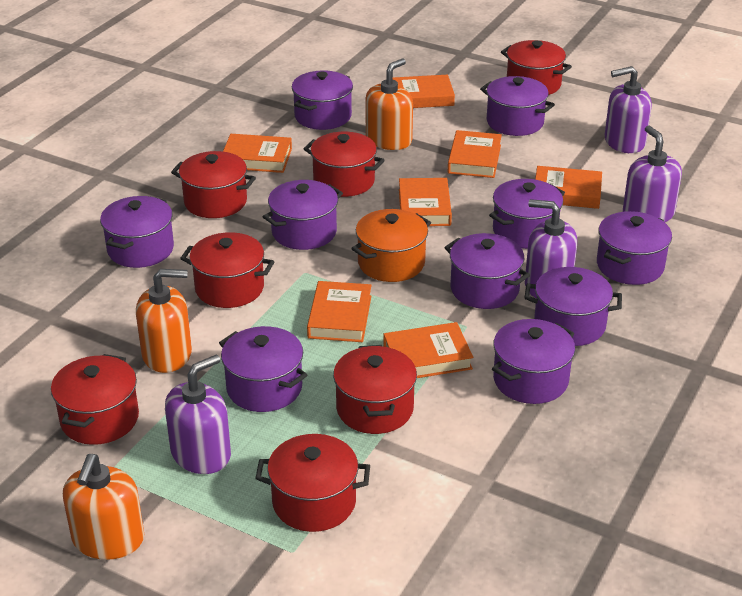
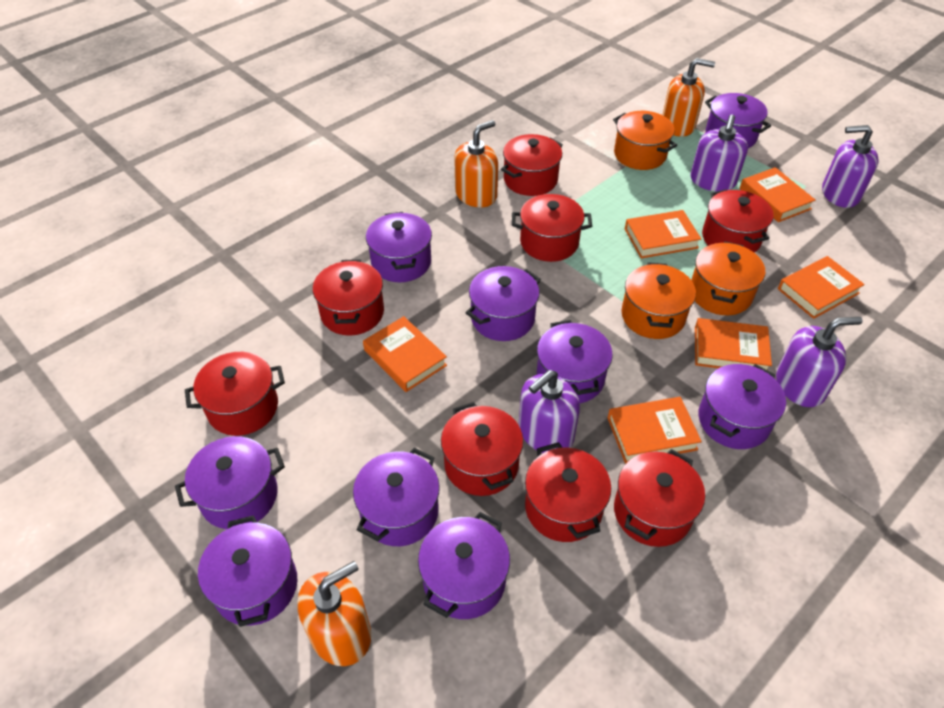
orange book: [223,134,292,173] [307,281,371,342] [383,322,473,378] [393,75,455,108] [399,178,452,226] [448,130,502,178] [535,166,602,209] = 7 -> [363,316,447,392] [608,397,702,464] [625,210,701,258] [695,318,772,370] [740,167,815,222] [778,256,865,319] = 6
orange pot: [351,209,431,282] = 1 -> [613,111,677,170] [621,262,696,339] [691,241,765,315] = 3
purple pot: [100,196,174,268] [219,326,307,412] [263,180,343,250] [292,70,353,130] [444,233,530,309] [480,76,555,136] [489,179,565,249] [492,319,575,404] [525,267,622,346] [597,211,672,285] = 10 -> [175,436,285,529] [198,515,297,627] [353,448,440,546] [366,212,432,282] [418,512,510,619] [466,266,541,341] [537,320,613,404] [699,364,786,449] [705,93,771,148] = 9
red pot: [51,354,139,445] [171,151,256,218] [180,232,274,308] [255,434,370,532] [304,132,385,197] [333,345,417,434] [501,40,572,95] = 7 -> [185,352,285,436] [313,259,384,336] [441,402,523,496] [501,134,563,196] [512,194,592,262] [525,442,611,542] [614,449,705,547] [702,189,774,253] = 8

